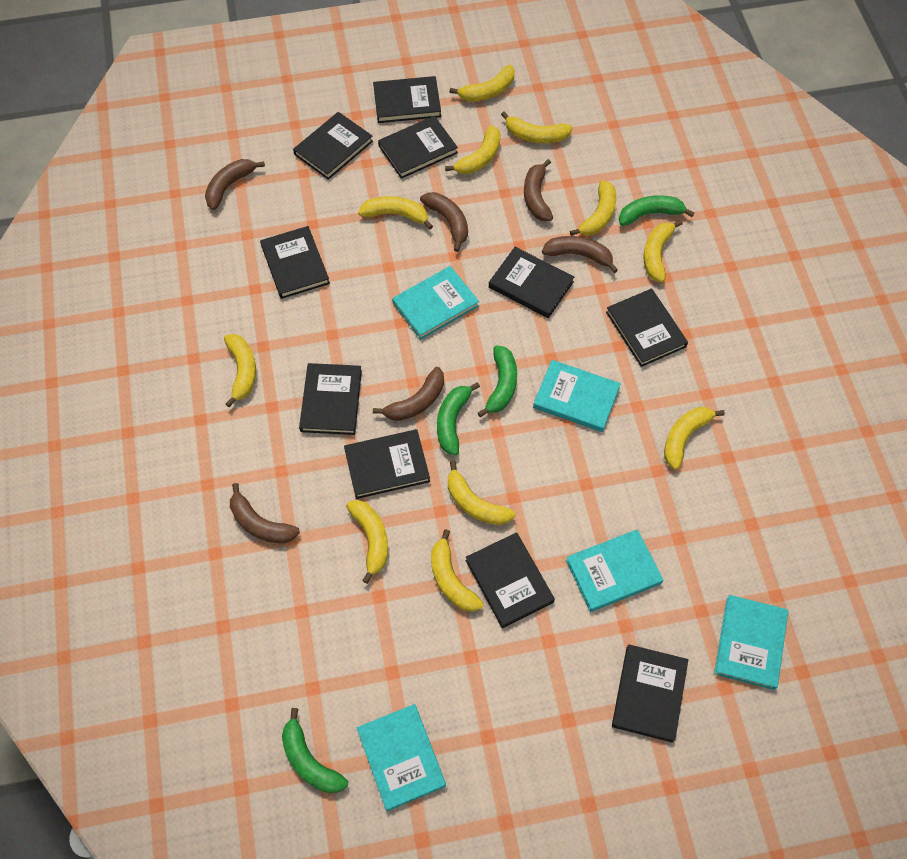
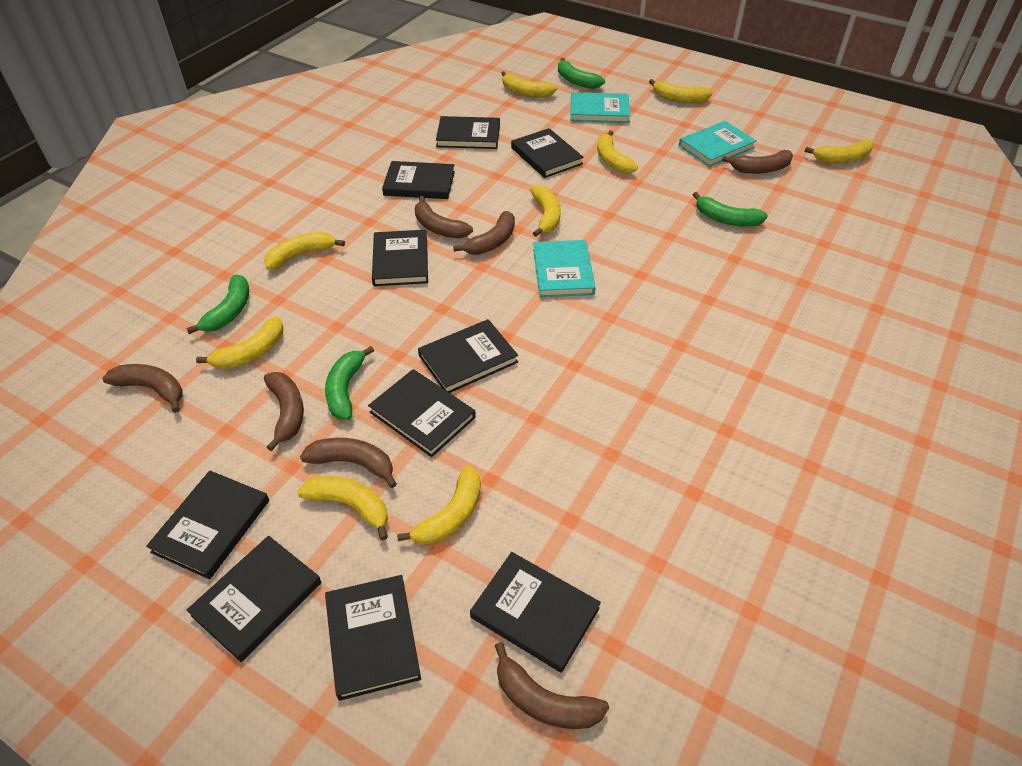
brown banana: [205,159,265,210] [230,483,300,543] [373,367,444,421] [420,192,468,252] [524,159,553,221] [542,236,618,273] = 6 -> [102,364,183,413] [264,372,304,451] [300,438,397,488] [415,196,473,239] [453,211,515,255] [495,642,609,729] [722,150,793,174] = 7
turquoise book: [357,704,446,811] [392,266,479,340] [533,360,621,432] [566,529,663,612] [714,595,788,690] = 5 -> [533,240,596,297] [570,92,630,123] [679,121,756,167] = 3
yellow banana: [224,334,256,407] [346,500,388,584] [358,196,433,230] [431,529,484,612] [445,125,501,174] [448,461,516,525] [450,65,515,102] [501,111,572,143] [570,180,616,236] [643,220,683,282] [664,407,725,469] = 11 -> [196,317,283,370] [264,232,345,270] [297,476,388,540] [397,465,481,544] [501,71,558,98] [530,185,561,237] [597,130,638,174] [649,79,713,103] [805,139,873,163] = 9

